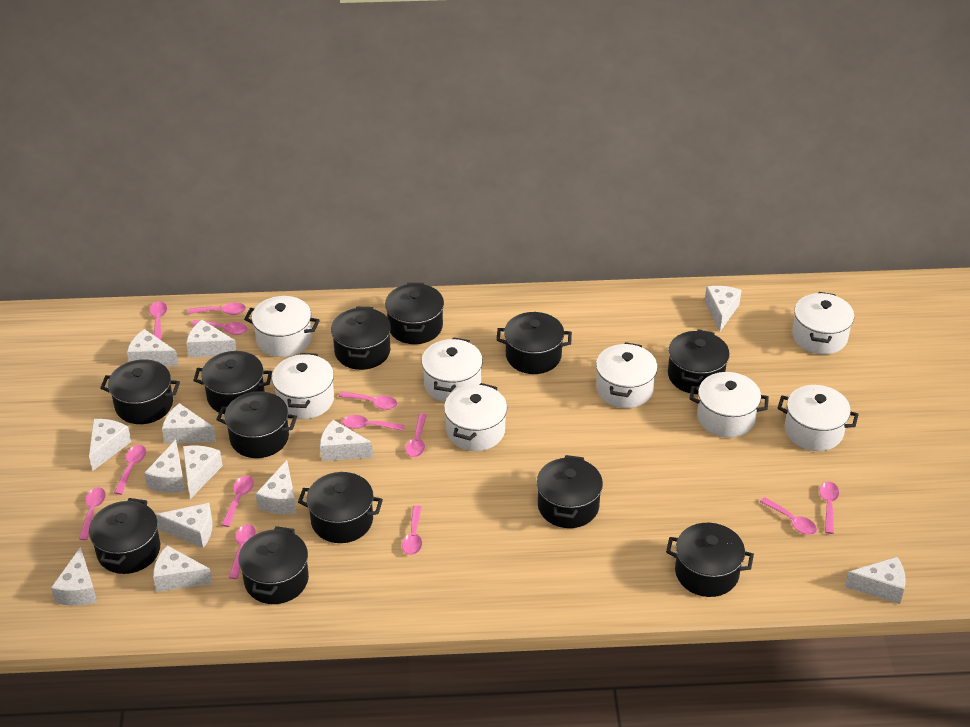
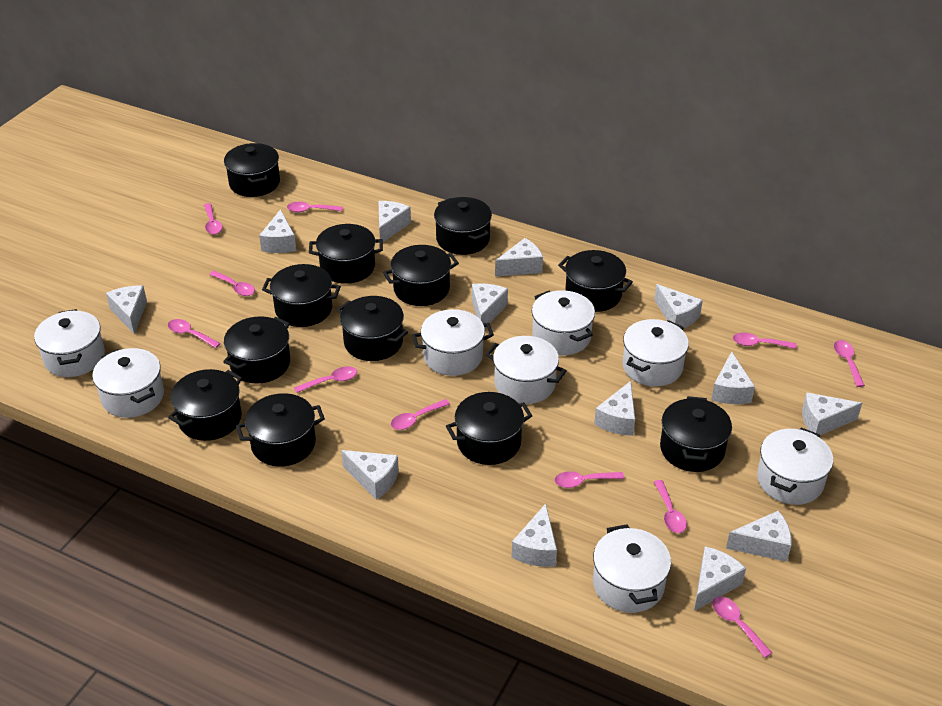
pink spoon: [79,487,106,540] [114,445,146,495] [150,301,167,340] [188,303,246,315] [191,320,247,335] [221,476,254,527] [229,524,256,579] [339,391,398,410] [342,415,405,431] [402,505,422,555] [406,414,427,457] [760,497,817,535] [819,482,839,534] = 13 -> [168,319,221,348] [204,203,222,234] [209,271,255,296] [287,202,343,212] [294,366,357,393] [391,399,450,430] [555,471,624,488] [654,480,687,533] [712,596,772,658] [733,333,796,349] [834,340,865,387] = 11

